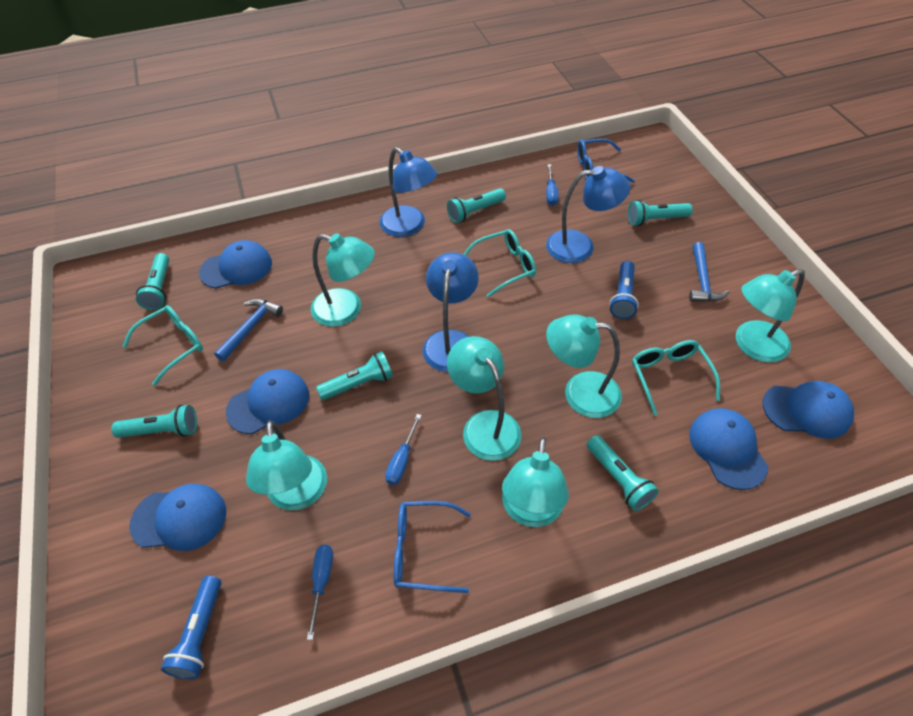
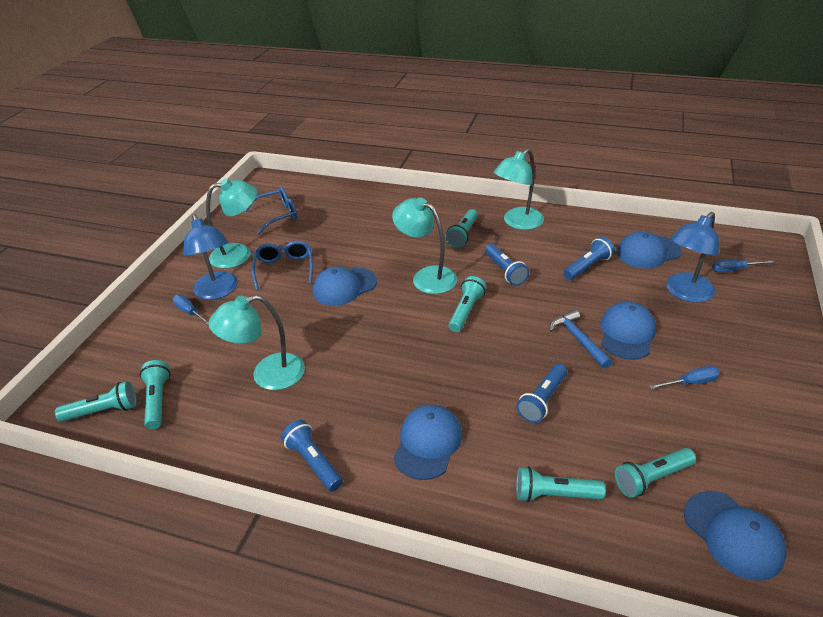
blue flashlight: [161,576,222,679] [609,261,639,319] = 2 -> [281,420,343,492] [485,244,529,286] [516,364,567,423] [563,237,615,280] = 4
blue hammer: [214,299,283,361] [689,242,729,302] = 2 -> [550,310,613,369] = 1
blue lamp: [380,147,437,237] [423,253,479,372] [546,166,630,263] = 3 -> [184,214,238,300] [666,212,719,303] = 2
turquoise glasses: [122,305,203,386] [463,229,536,297] [632,340,720,416] = 3 -> none = 0
turquoise lamp: [246,420,327,510] [311,233,375,327] [447,336,521,461] [502,437,569,527] [546,314,622,418] [736,269,805,362] = 6 -> [206,179,257,269] [208,295,305,390] [392,197,457,294] [494,148,544,230] = 4

